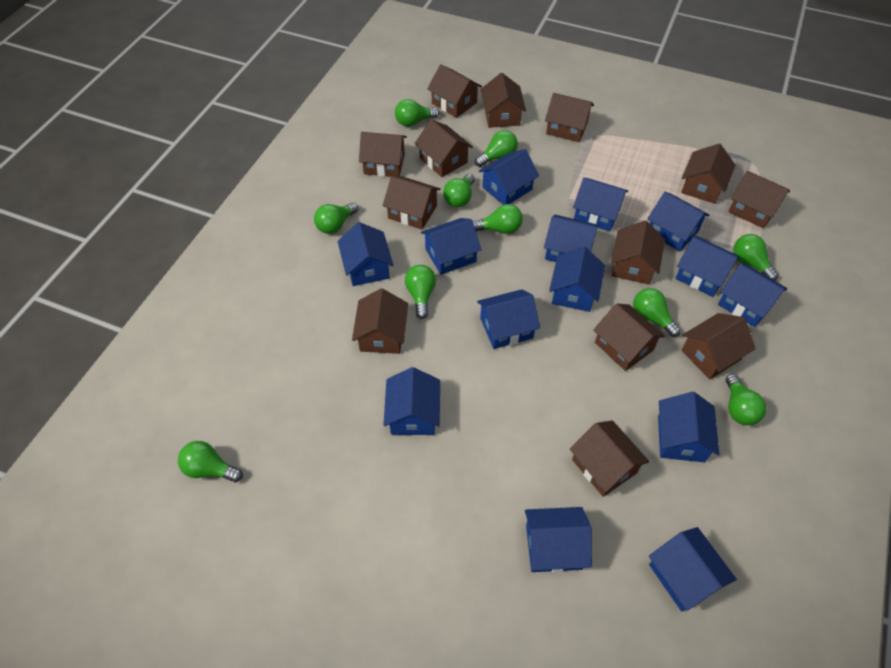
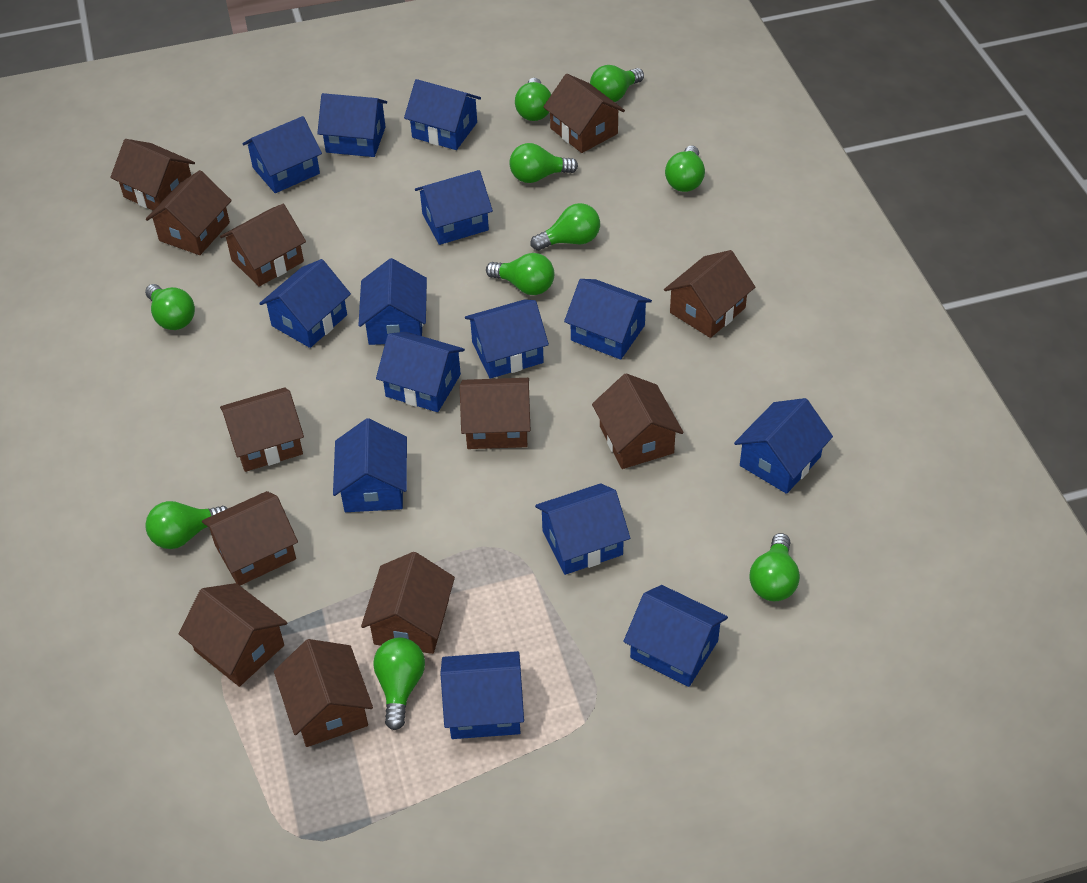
brown house: [352,288,408,354] [359,132,407,177] [383,176,441,230] [414,119,473,177] [427,64,482,118] [481,73,526,128] [545,93,594,142] [570,420,650,497] [593,303,665,371] [611,220,665,285] [681,143,735,204] [681,313,756,379] [728,171,790,229] = 13 -> [110,139,195,210] [146,170,232,255] [179,583,287,687] [202,491,298,586] [220,204,306,287] [220,387,304,472] [274,639,373,747] [361,552,455,654] [460,378,530,449] [543,74,625,153] [592,373,684,469] [664,250,755,338] = 12

